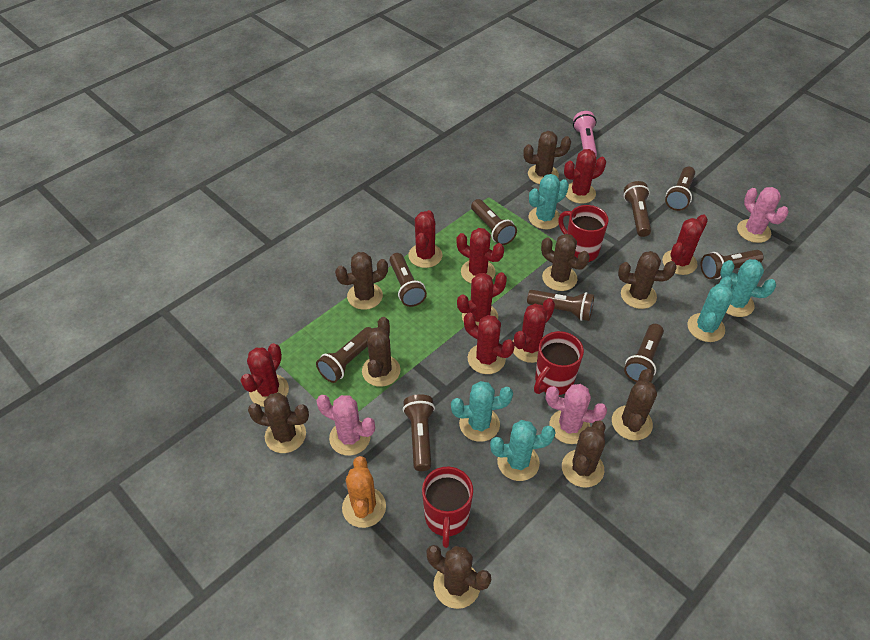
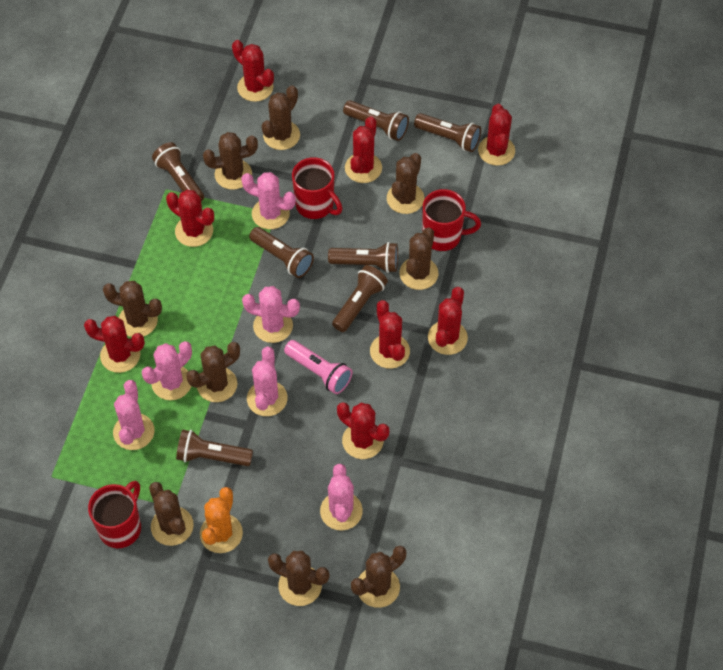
brown flashlight: [316,327,372,383] [389,253,427,307] [403,394,435,471] [471,199,517,245] [527,290,594,321] [624,181,651,237] [624,324,664,382] [665,167,695,211] [701,250,764,279] = 9 -> [152,142,204,201] [176,430,253,466] [249,227,314,278] [328,242,398,273] [332,265,388,332] [343,100,409,141] [414,113,481,152] = 7
pink cactus: [317,395,375,456] [546,384,607,444] [737,187,789,243] = 3 -> [113,380,154,450] [142,341,192,400] [241,172,296,229] [242,286,300,343] [247,347,288,416] [320,464,363,531] = 6
turquoise cactus: [451,381,513,442] [490,420,556,481] [529,174,569,229] [687,276,733,342] [720,259,776,317] = 5 -> none = 0

